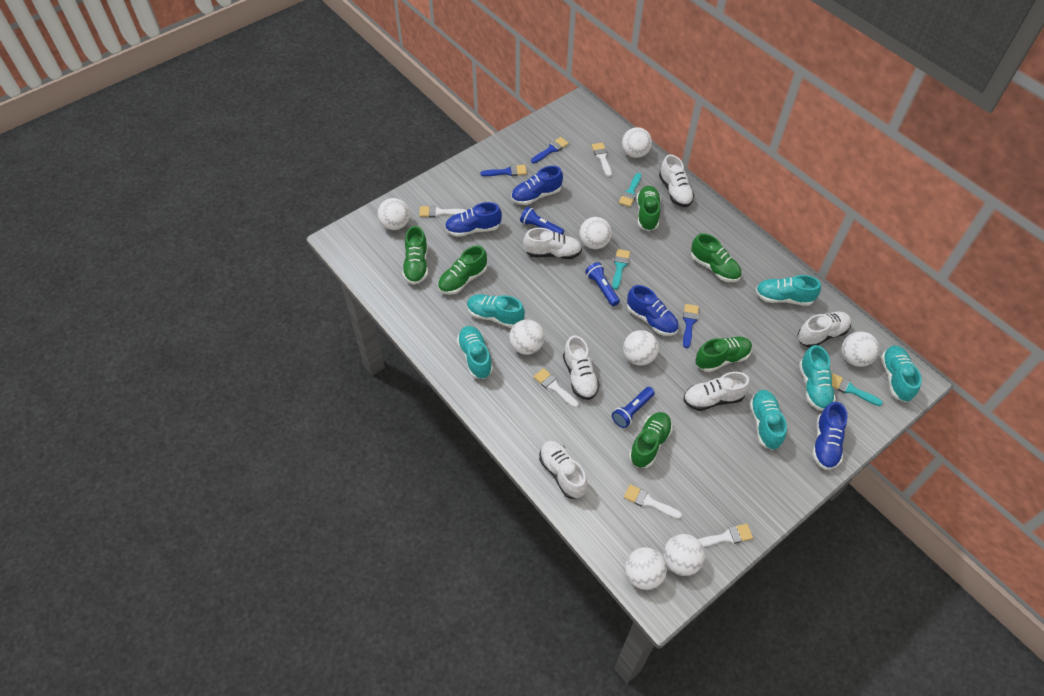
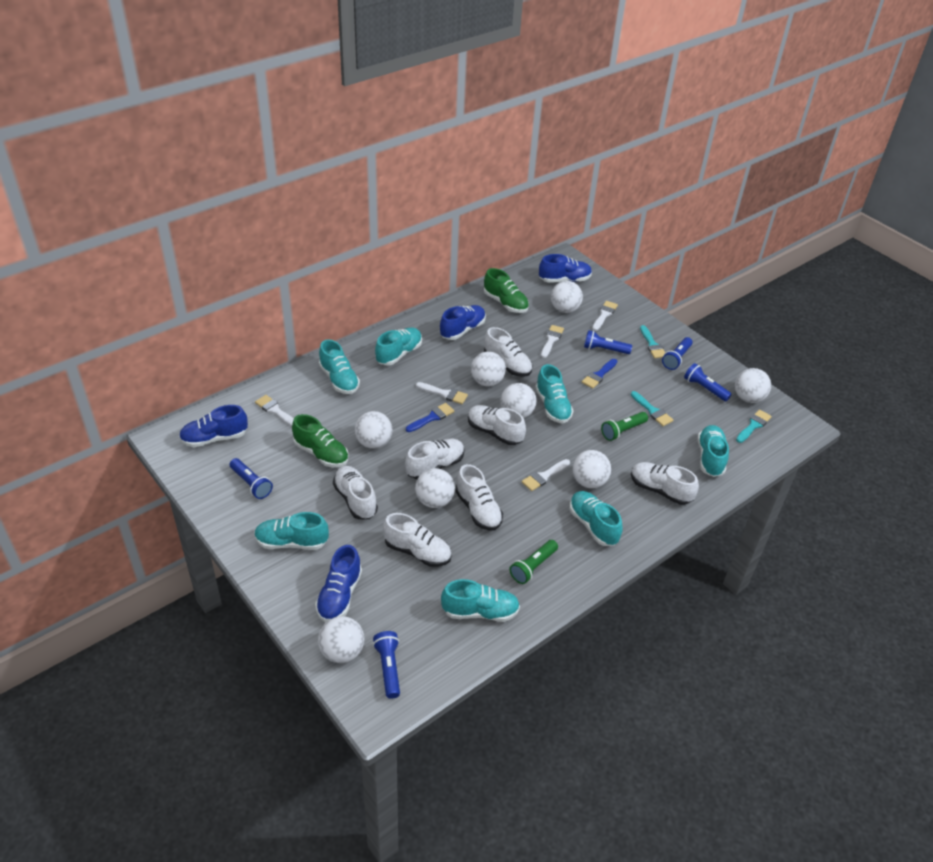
blue brush: [480,165,527,176] [531,137,569,163] [683,304,699,348] = 3 -> [406,403,454,432] [582,359,617,389] = 2
blue flashlight: [520,207,564,235] [585,262,620,306] [612,387,655,428] = 3 -> [230,458,273,499] [373,631,400,699] [584,330,632,354] [662,337,693,370] [684,363,732,401] = 5
green flashlight: none = 0 -> [509,540,558,584] [601,412,648,441] = 2
green shoe: [402,226,428,285] [438,246,487,295] [629,412,673,468] [636,186,660,231] [691,233,741,282] [695,337,752,372] = 6 -> [292,414,349,467] [484,268,529,313] = 2
turquoise shoe: [457,326,493,379] [467,294,525,328] [750,390,787,450] [756,275,821,306] [799,345,836,411] [881,345,922,402] = 6 -> [254,512,329,550] [319,339,360,394] [375,328,422,365] [441,579,520,622] [536,364,574,423] [569,491,623,546] [697,425,729,477] = 7
white shoe: [523,228,582,259] [539,441,587,499] [563,336,600,400] [659,155,694,207] [683,372,750,411] [797,312,851,348] = 6 -> [333,466,378,519] [383,513,452,567] [405,439,465,479] [455,464,503,531] [468,405,526,445] [484,327,533,377] [631,462,699,505] = 7

